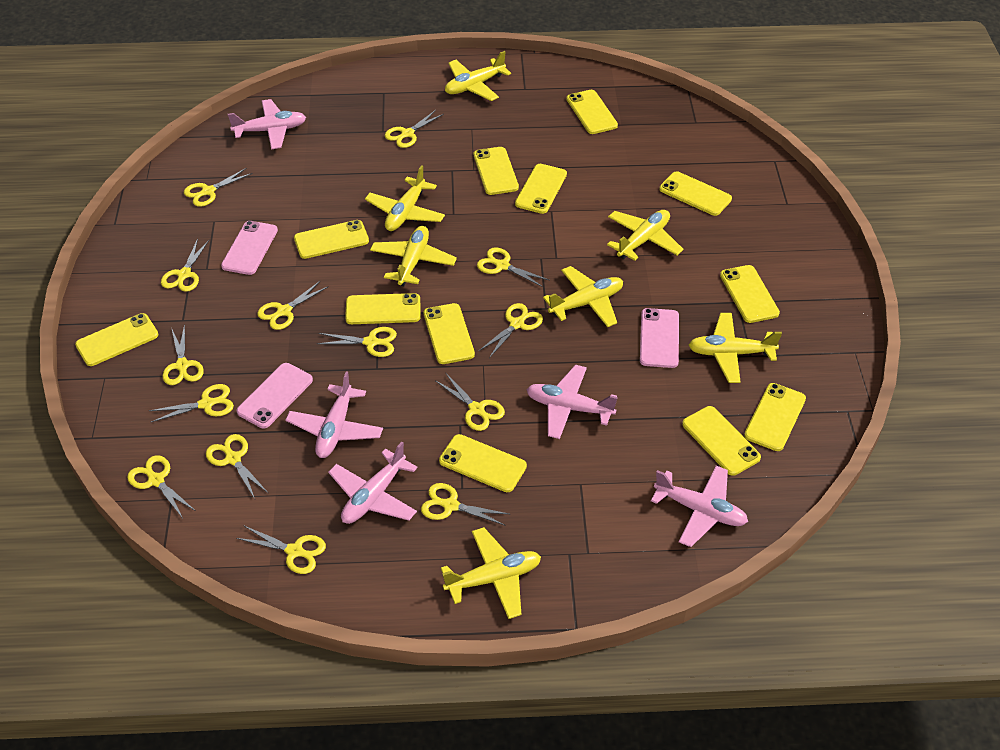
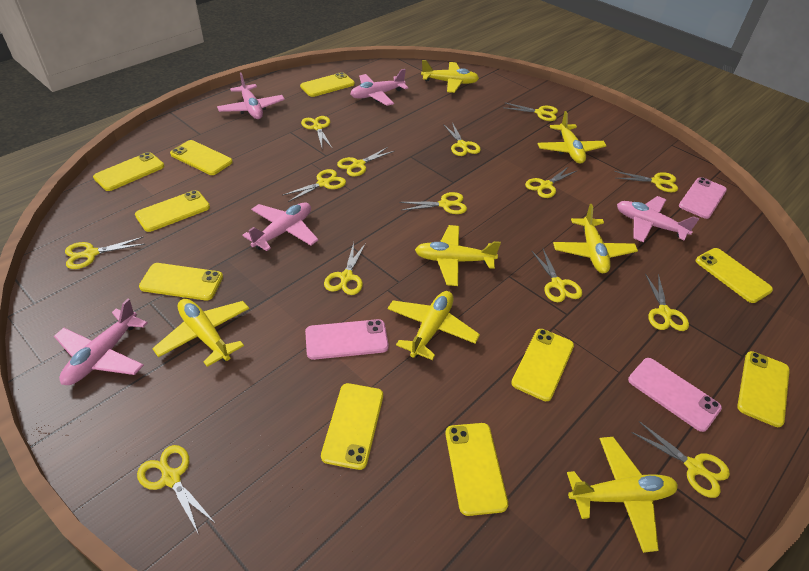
yellow phone: [75,313,159,366] [294,220,369,259] [345,293,421,324] [423,303,475,364] [439,434,527,492] [474,147,519,195] [515,164,567,214] [566,90,618,134] [659,171,732,216] [682,406,761,476] [720,265,780,323] [744,383,806,451] = 12 -> [93,152,164,191] [135,190,210,232] [139,263,223,300] [170,140,233,175] [300,72,355,97] [321,383,383,470] [445,423,508,516] [511,329,574,401] [696,248,773,303] [737,351,790,427] = 10

